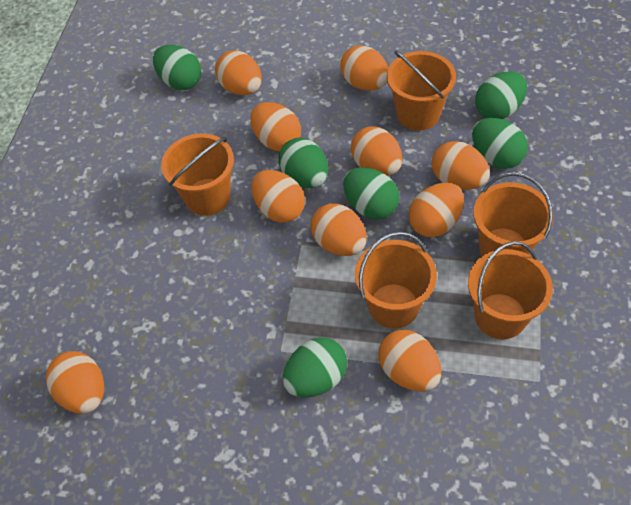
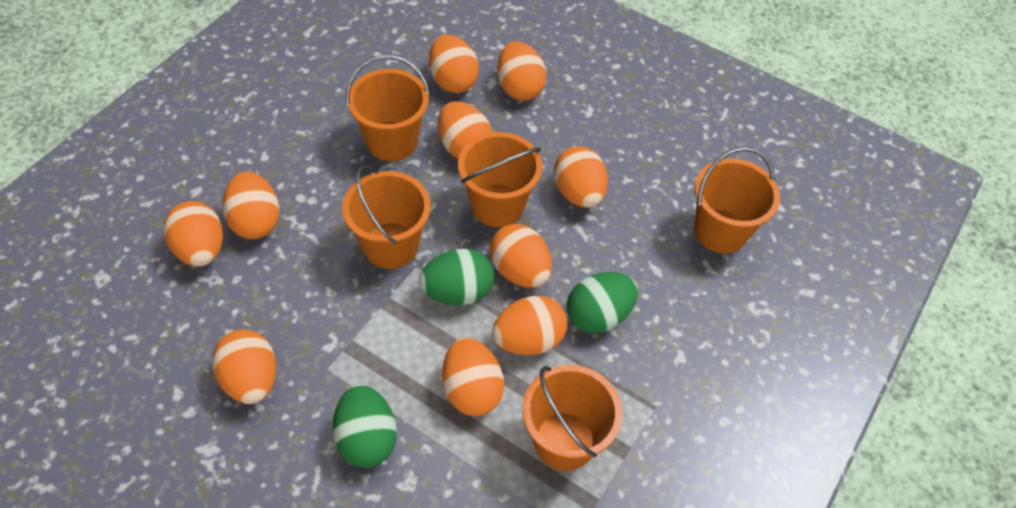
green egg: [153,45,201,90] [279,138,328,188] [283,337,347,398] [343,167,399,220] [472,118,528,169] [475,71,527,119] = 6 -> [333,385,397,468] [419,249,494,305] [567,272,638,333] = 3

